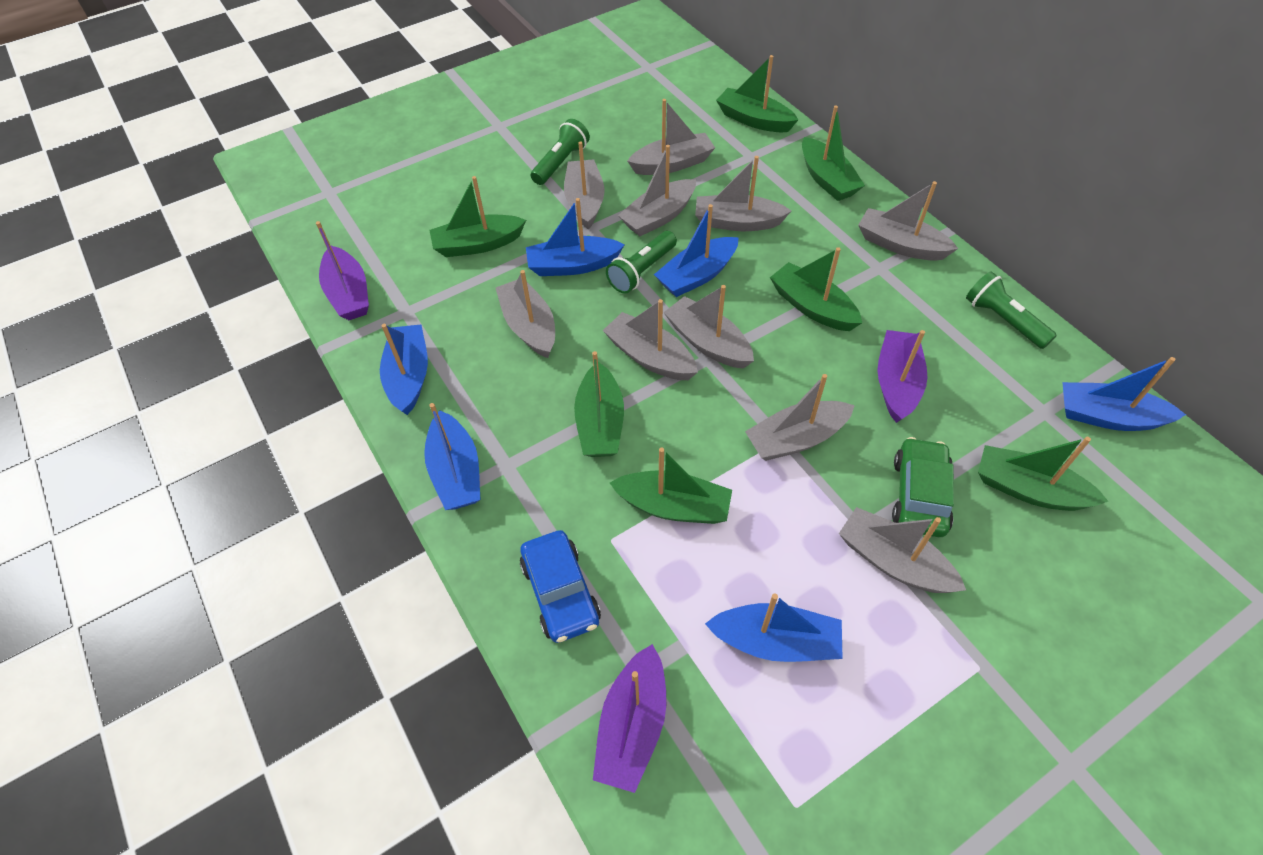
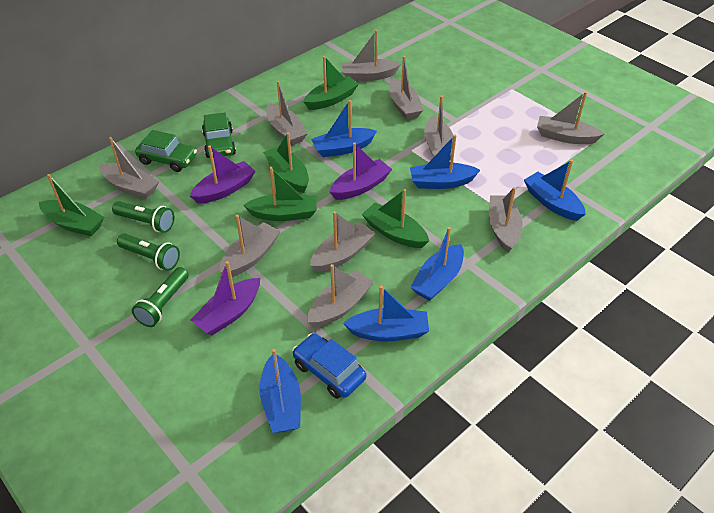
green boat: [429,176,526,257] [574,351,624,457] [610,448,732,524] [716,55,798,132] [770,247,862,331] [802,106,865,201] [978,437,1108,511] = 7 -> [39,174,104,236] [243,167,317,221] [263,132,309,193] [303,56,359,110] [362,189,429,248] = 5
green car: [892,437,954,537] = 1 -> [135,130,197,172] [202,112,236,158] = 2

